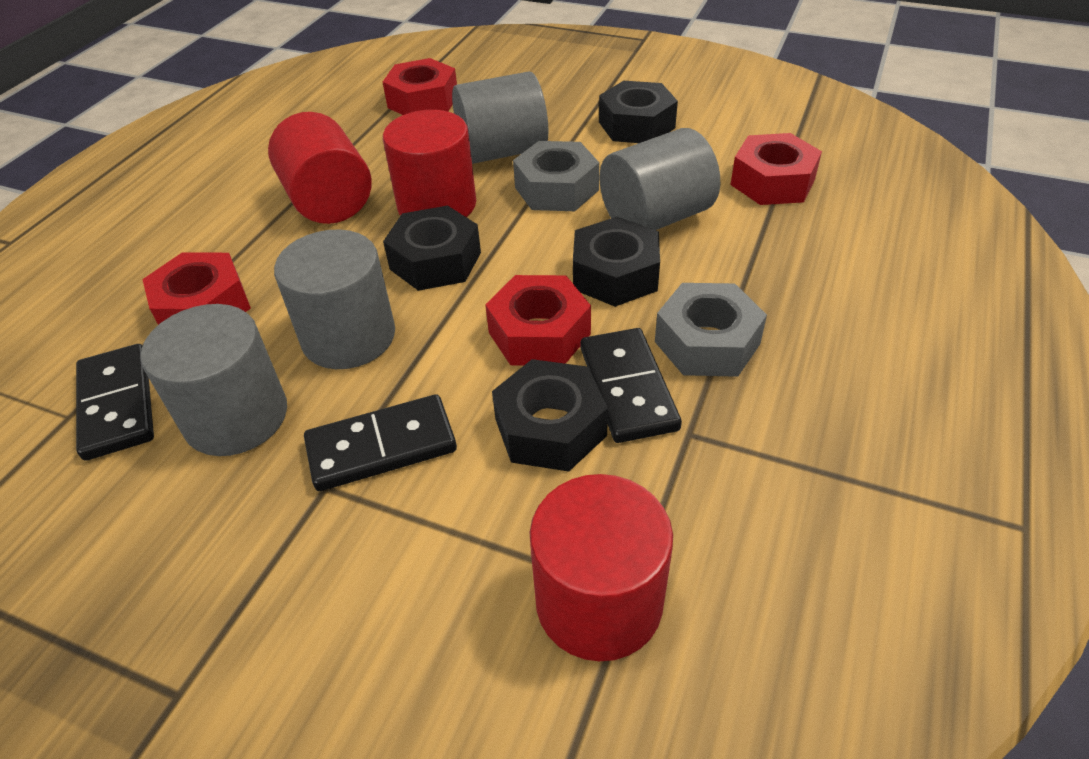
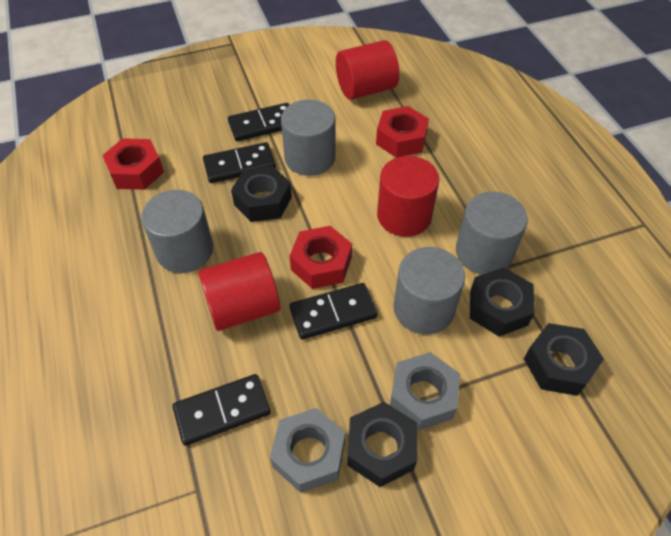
black domino: [76,344,154,461] [304,394,457,491] [580,328,682,443] = 3 -> [173,374,271,446] [203,142,276,183] [228,103,289,141] [290,283,378,340] = 4
red nut: [142,252,251,325] [383,58,457,115] [485,275,591,366] [731,133,822,205] = 4 -> [102,138,164,190] [289,226,352,289] [376,106,429,158] = 3

